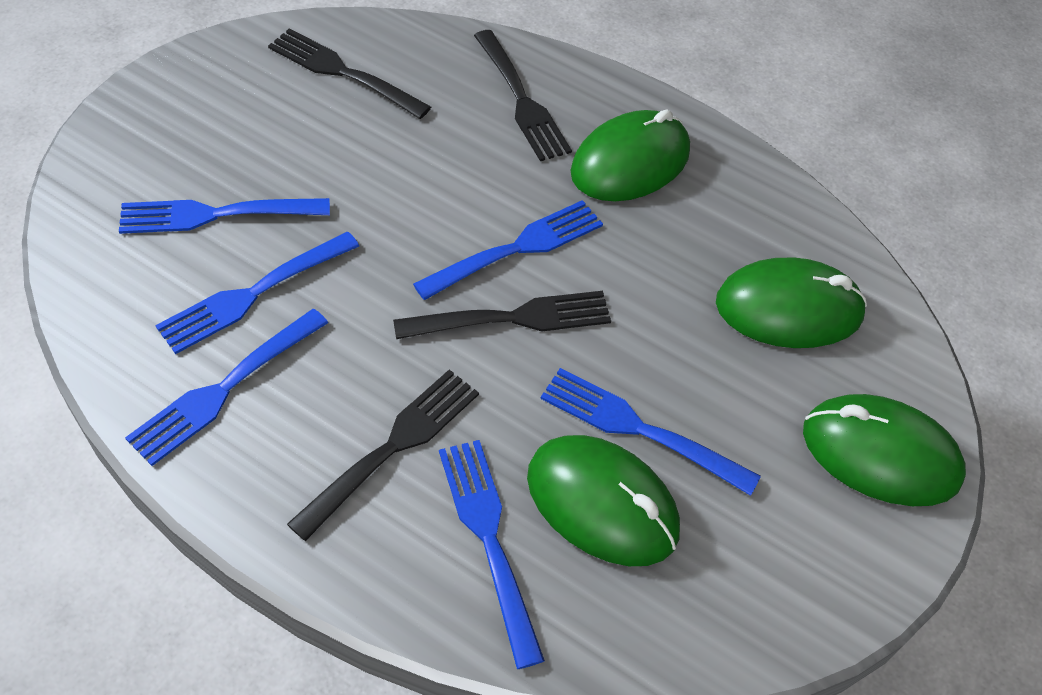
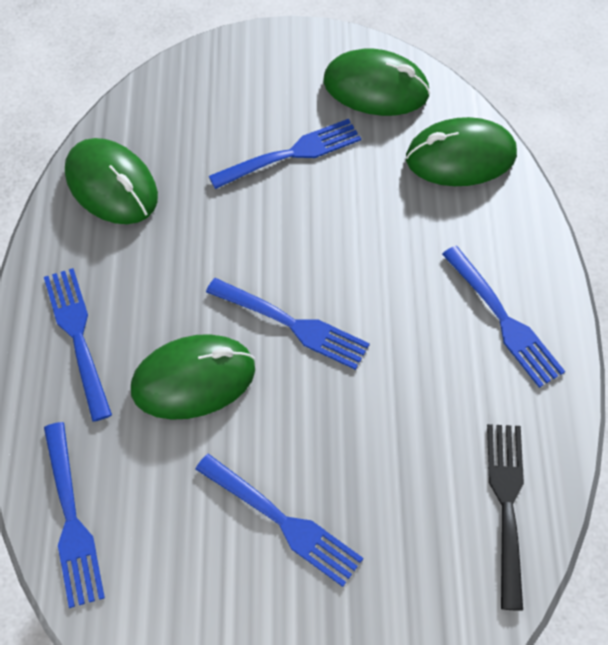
black fork: [268,28,431,119] [287,369,479,541] [393,291,611,339] [474,30,572,161] = 4 -> [487,424,524,611] = 1

